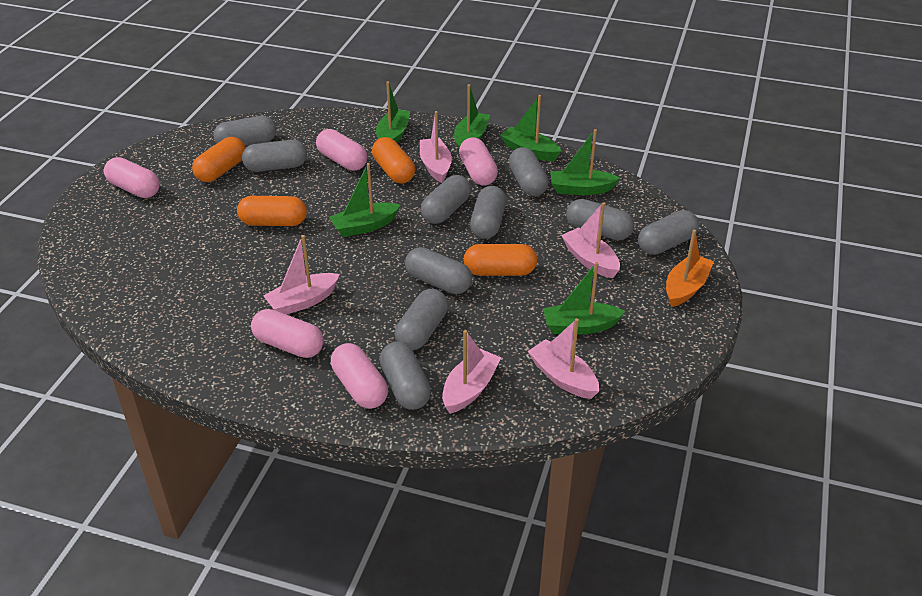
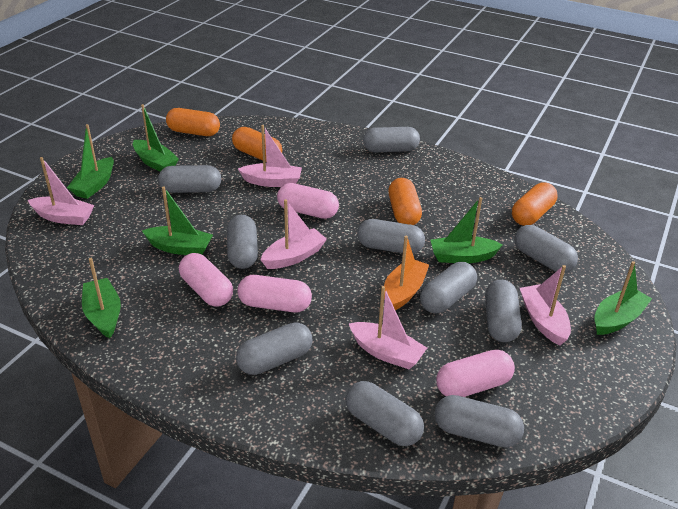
pink capsule: [104,157,160,198] [251,309,324,358] [316,129,367,171] [331,343,388,409] [459,138,498,186] = 5 -> [179,253,233,307] [237,275,312,312] [277,183,339,219] [436,350,515,397] = 4

